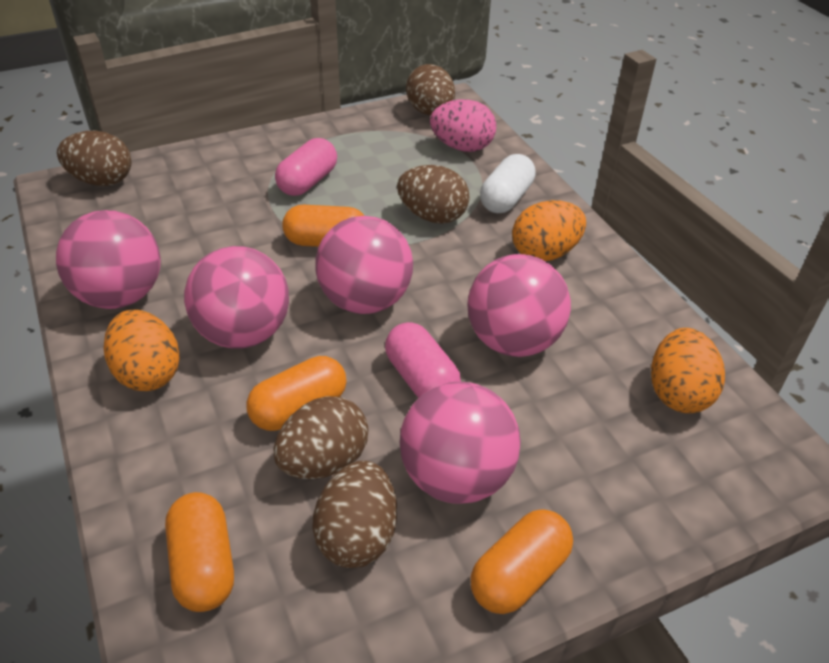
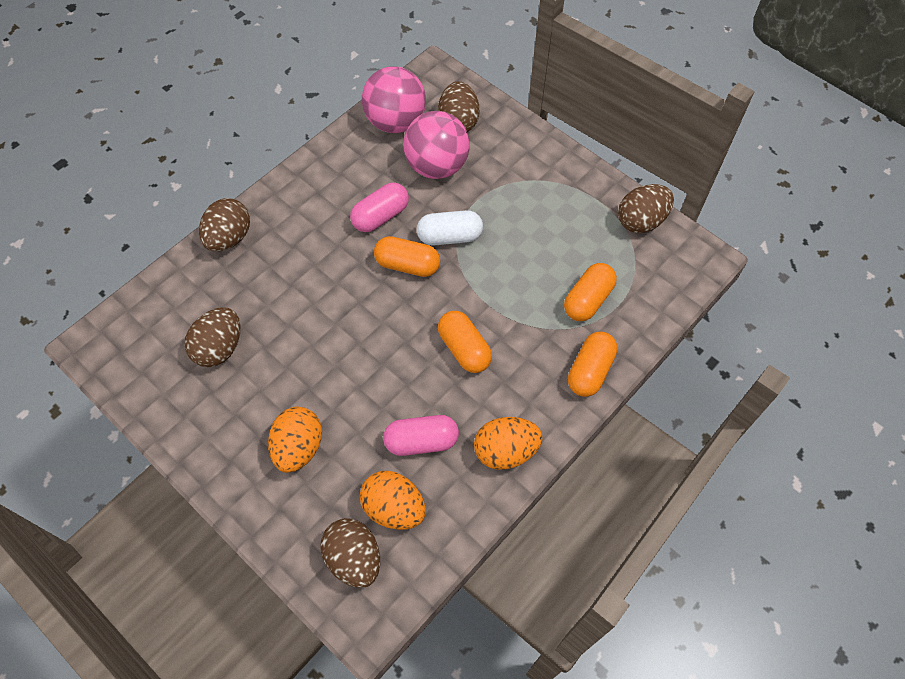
pink ball: [56,210,161,309] [184,246,289,349] [316,216,413,314] [400,382,521,504] [468,254,571,357] = 5 -> [362,66,426,133] [403,111,470,179] = 2
pink egg: [430,99,496,152] = 1 -> none = 0

